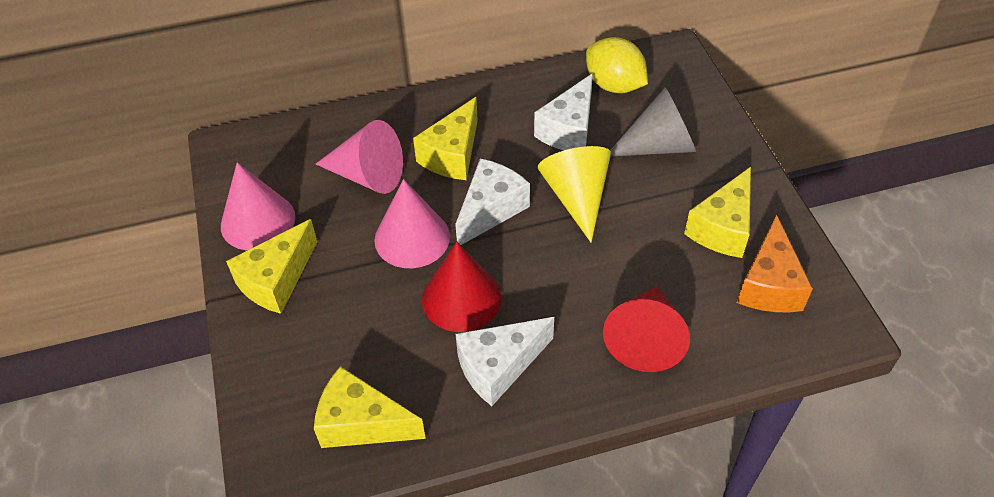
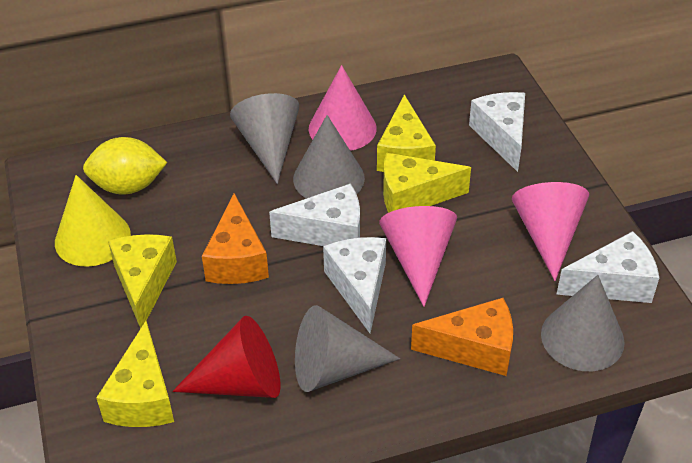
grey cone: [610,87,696,157] = 1 -> [230,93,299,184] [293,115,365,199] [295,305,400,392] [541,275,625,371] = 4
orange cheese: [737,215,813,312] = 1 -> [202,193,269,284] [411,298,513,376] = 2
red cone: [422,242,501,332] [603,286,690,372] = 2 -> [173,316,280,398] = 1
white cheese: [455,159,530,245] [456,317,554,406] [534,73,593,151] = 3 -> [269,183,360,246] [323,237,386,333] [469,92,525,172] [556,231,659,303] = 4

